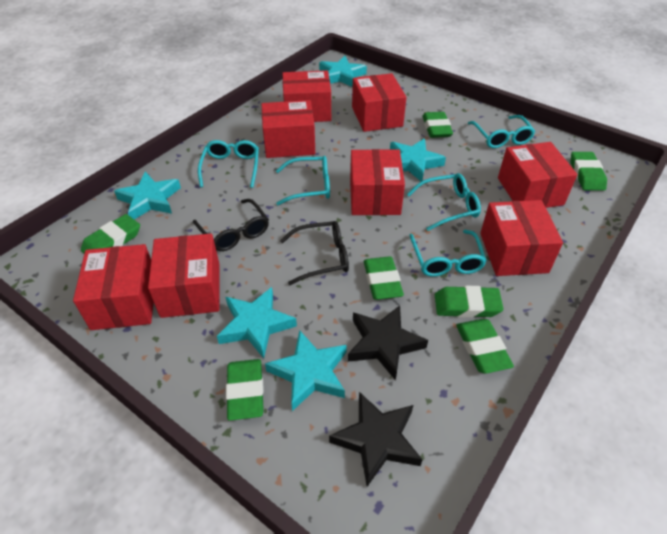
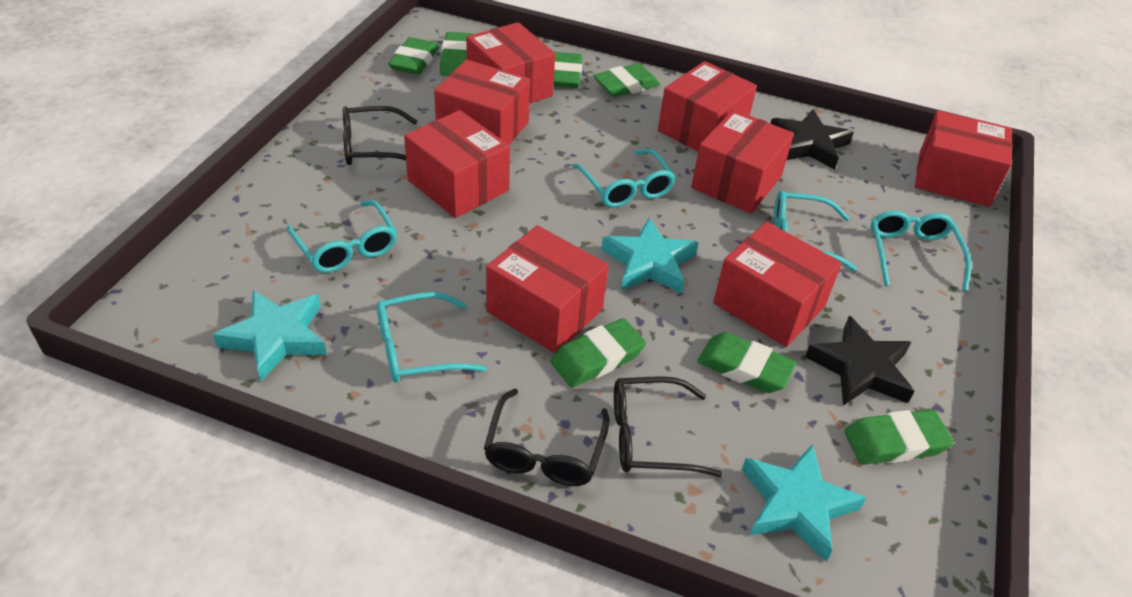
black glasses: [193,199,269,251] [280,221,349,285] = 2 -> [343,106,417,165] [484,389,610,486] [614,376,723,477] = 3
turquoise star: [114,172,181,219] [217,287,297,358] [265,330,347,411] [319,56,367,87] [390,138,446,181] = 5 -> [213,290,327,381] [601,218,699,293] [742,444,866,562] = 3

